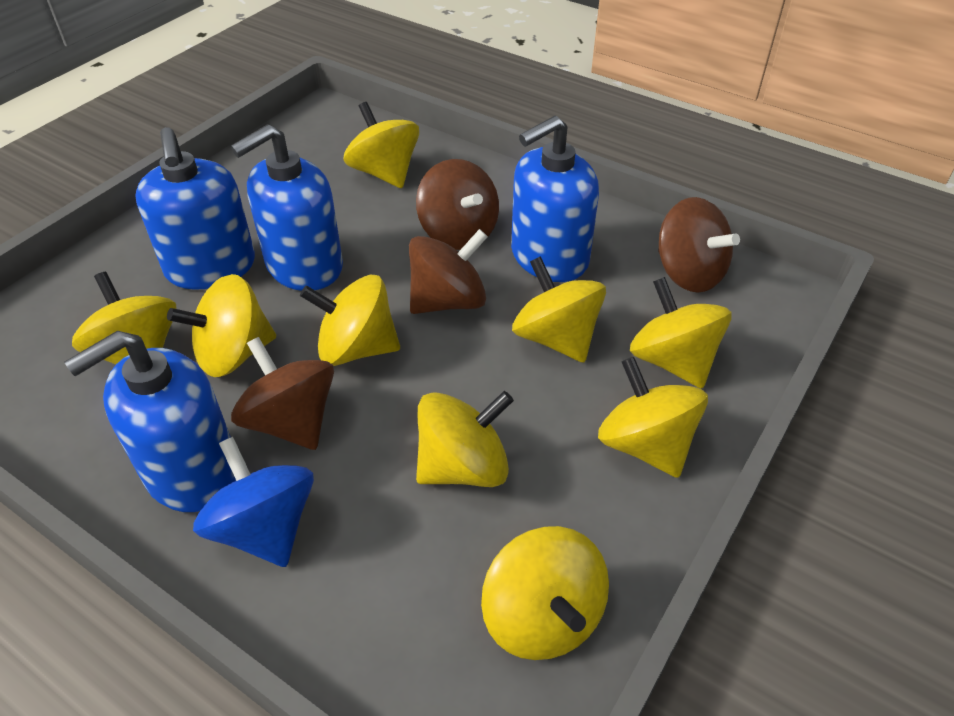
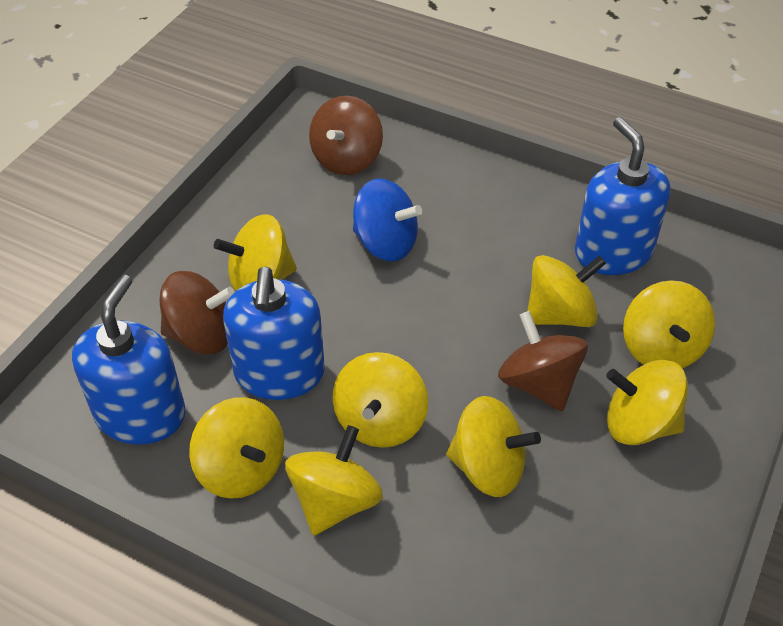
blue soap dispenser: [65,331,236,512] [135,127,255,290] [231,124,343,291] [511,115,599,282] = 4 -> [72,275,186,445] [223,267,325,400] [575,117,670,275] = 3
brown spinning top: [231,337,334,450] [409,229,488,314] [416,159,499,250] [658,197,740,293] = 4 -> [160,271,235,354] [309,96,383,175] [498,311,588,411] = 3
yellow spinning top: [72,272,177,365] [167,274,276,377] [300,275,400,366] [344,102,419,188] [416,391,514,487] [481,526,609,660] [512,256,606,363] [598,357,708,478] [630,277,732,389] = 9 -> [189,397,284,499] [214,214,297,292] [285,425,383,535] [333,352,428,448] [446,396,541,497] [527,255,606,327] [606,360,688,445] [623,280,715,368] = 8

